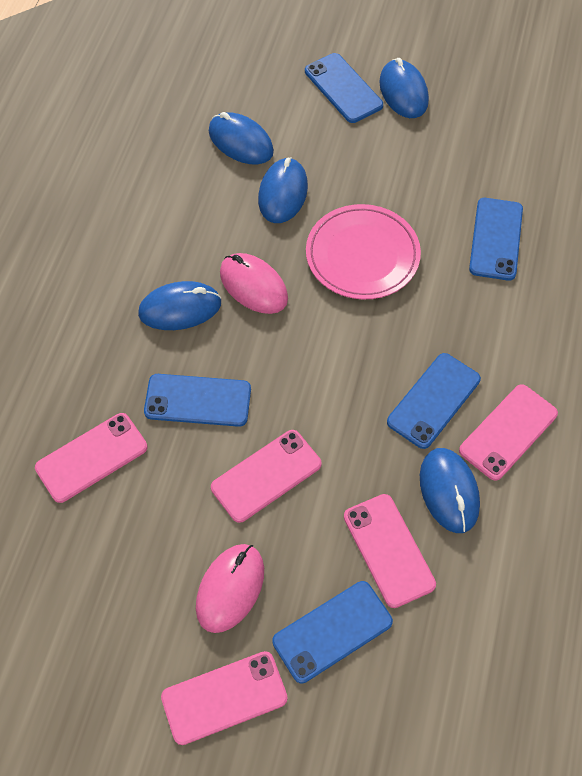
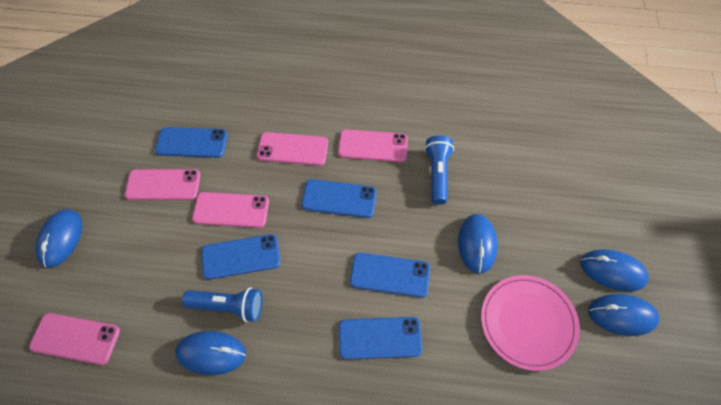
blue flashlight: none = 0 -> [182,287,262,322] [424,135,454,205] = 2
pink mouse: [196,544,264,633] [220,253,288,314] = 2 -> none = 0

